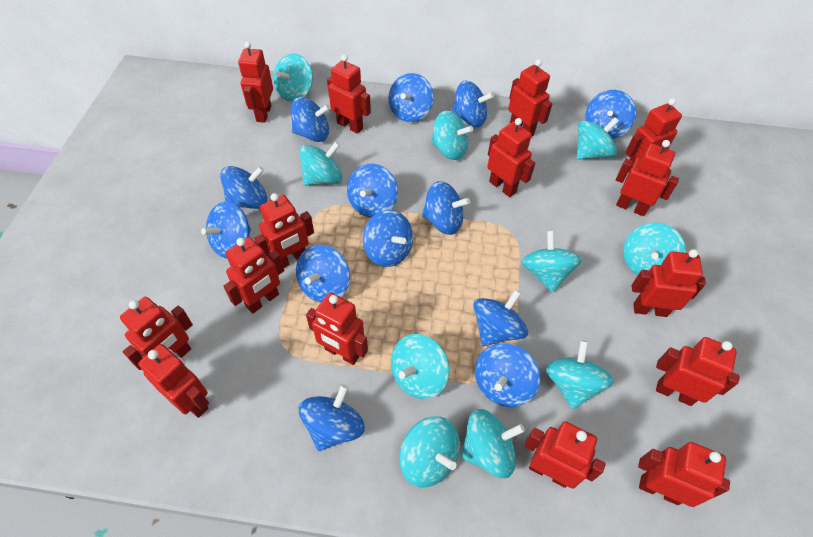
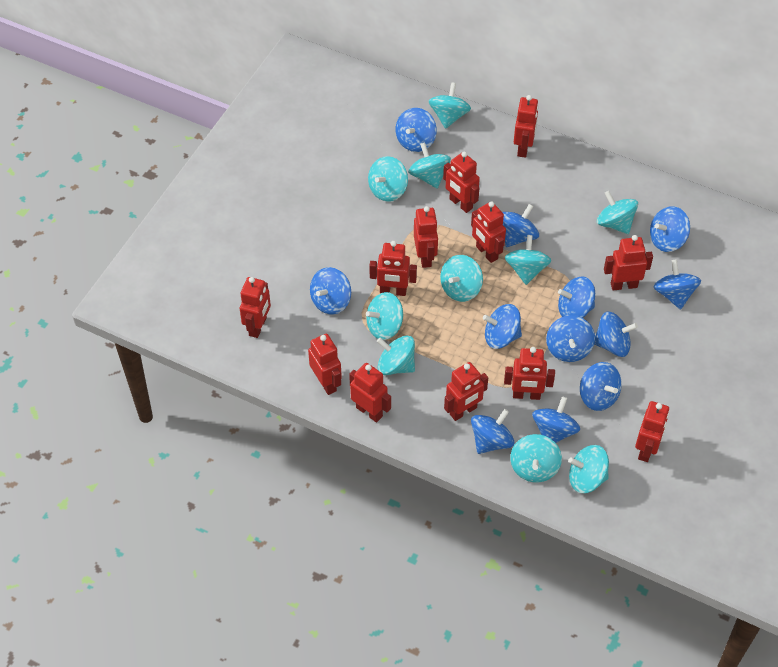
blue spinning top: [201,202,251,259] [220,166,267,209] [291,97,330,142] [296,245,350,303] [299,384,365,451] [347,164,398,218] [363,210,413,267] [389,73,434,122] [422,181,470,235] [451,80,494,127] [474,290,528,346] [475,343,541,407] [585,90,636,139] = 13 -> [310,267,351,315] [396,108,437,152] [471,409,514,454] [483,304,522,349] [502,204,539,247] [532,396,580,443] [546,315,595,362] [558,277,595,318] [580,362,622,411] [594,312,638,357] [650,206,690,252] [654,260,701,310] = 12
red robot: [120,297,193,370] [138,344,209,418] [224,237,285,314] [238,42,273,123] [254,193,314,268] [306,292,368,365] [327,54,371,134] [487,118,535,197] [508,59,552,137] [524,421,606,489] [616,140,679,216] [625,98,682,173] [632,249,706,317] [638,442,730,507] [656,337,740,406] = 15 -> [240,277,271,338] [308,334,342,395] [349,363,391,422] [369,241,417,296] [414,206,438,268] [443,152,480,213] [444,362,488,421] [471,201,506,263] [504,347,555,400] [514,95,539,158] [604,235,653,291] [635,401,669,462] = 12

